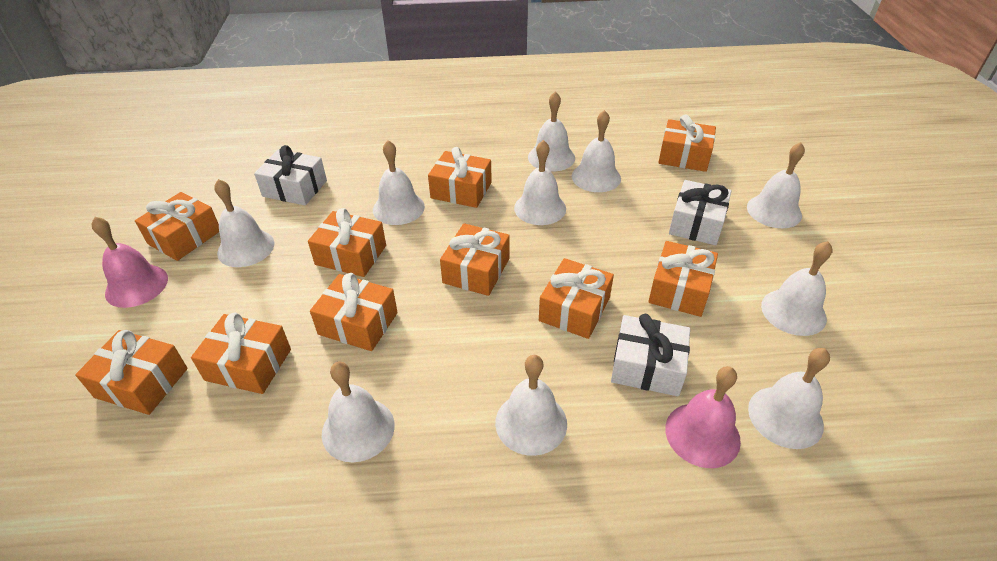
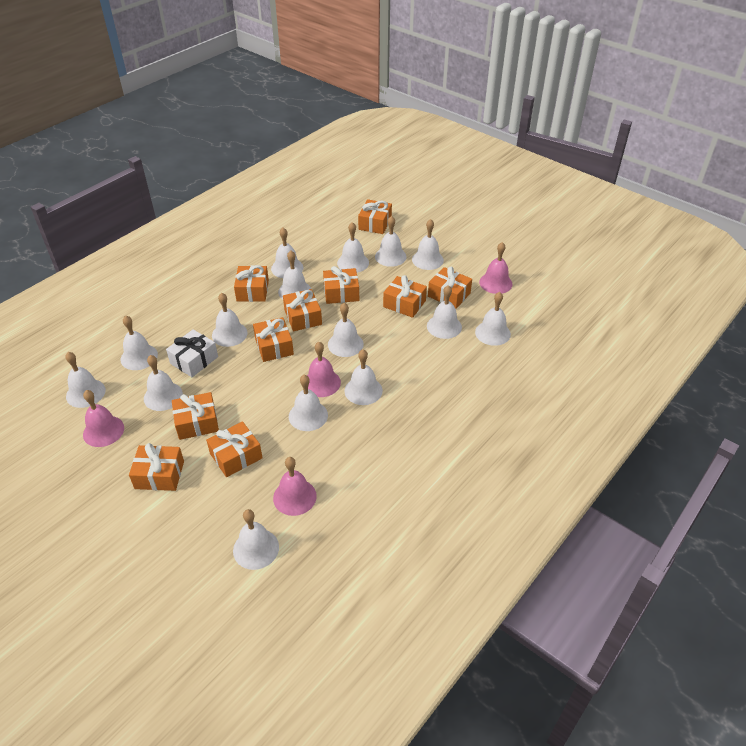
pink bell: [92,217,168,308] [665,366,741,468] = 2 -> [83,390,124,447] [273,457,317,516] [307,342,341,397] [479,242,513,294] = 4
white bell: [214,179,275,267] [322,361,395,462] [373,140,425,225] [495,355,567,456] [514,140,566,225] [528,91,575,172] [572,110,621,192] [747,142,805,228] [748,348,830,449] [761,241,832,336] = 10 -> [65,352,106,408] [121,316,158,370] [144,355,183,411] [212,293,248,347] [233,509,279,570] [271,228,303,278] [278,251,311,300] [289,375,328,431] [328,303,364,357] [337,222,369,273] [344,349,383,405] [375,216,407,267] [412,219,444,270] [427,285,462,339] [475,292,511,346] = 15
white gift: [254,145,327,205] [611,314,690,396] [669,180,732,245] = 3 -> [166,329,218,377] = 1

